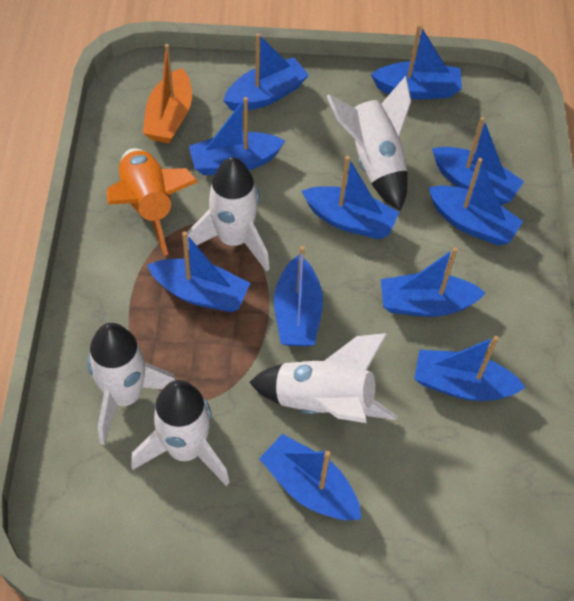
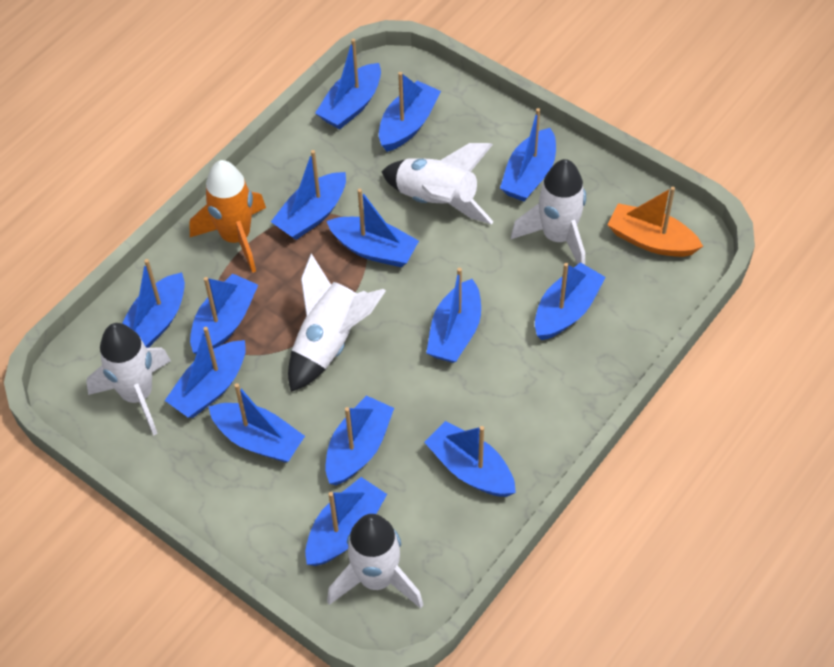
blue boat: [147,231,250,312] [189,97,285,175] [223,33,309,111] [259,434,361,520] [274,246,323,346] [302,156,399,239] [371,24,462,99] [381,247,485,317] [414,336,526,401] [428,158,523,246] [432,117,524,205] = 11 -> [122,259,185,348] [165,327,246,418] [190,274,258,354] [209,383,305,462] [271,150,346,240] [305,477,387,566] [315,39,381,129] [326,395,394,485] [327,189,419,267] [379,72,441,152] [424,421,516,497] [426,268,481,363] [500,108,556,201] [535,262,606,340] = 14

